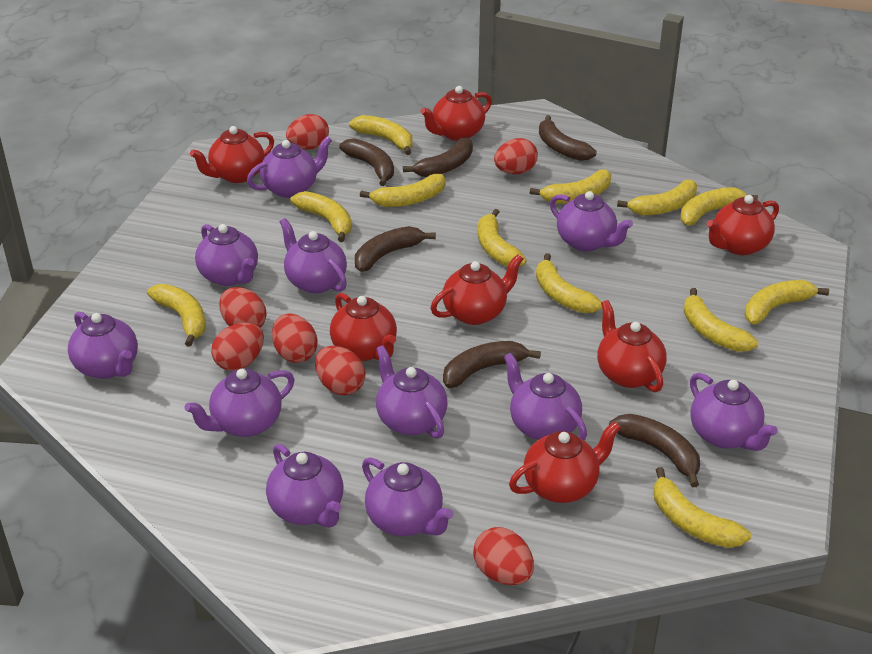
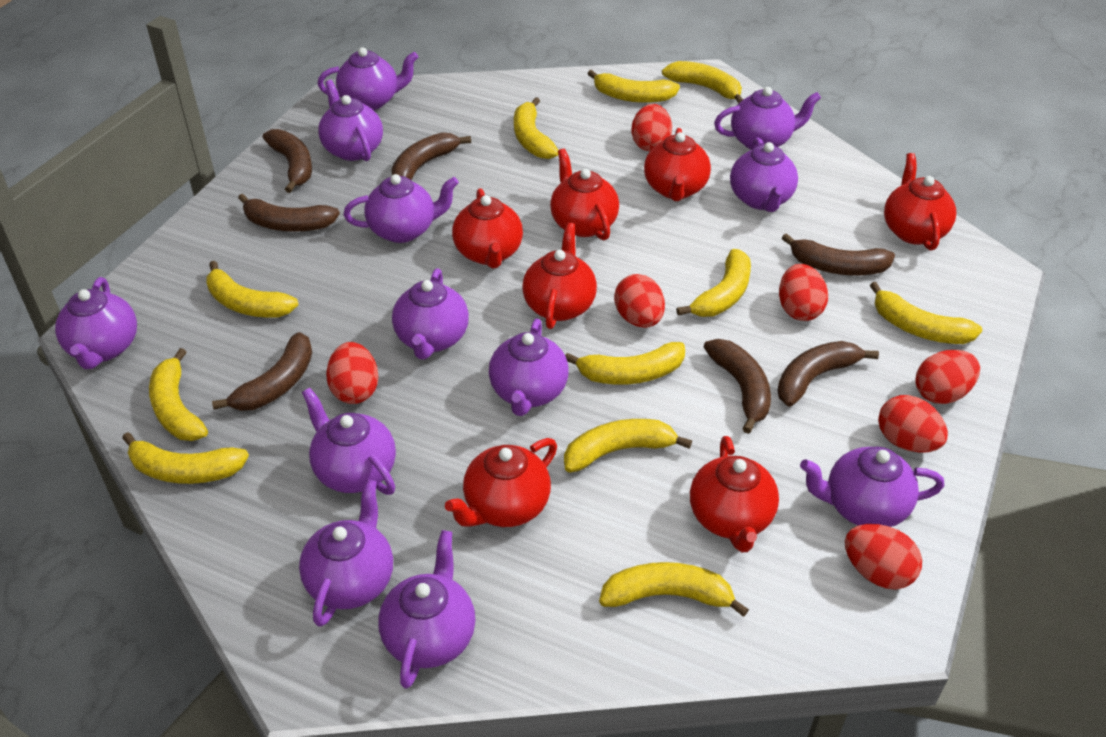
brown banana: [339,138,394,186] [355,226,436,272] [403,137,473,177] [443,341,541,388] [539,115,597,161] [609,414,700,487] = 6 -> [212,332,312,411] [238,194,340,232] [263,129,312,193] [391,132,471,180] [704,339,771,434] [777,341,879,407] [782,233,895,276] = 7
purple teapot: [68,311,138,379] [185,369,295,437] [195,224,258,286] [247,136,332,198] [266,444,343,528] [280,218,347,293] [362,457,454,536] [376,345,447,439] [504,353,587,441] [550,191,633,252] [690,373,778,451] = 11 -> [55,277,137,369] [299,479,393,627] [302,388,396,495] [318,47,418,110] [318,80,383,161] [344,174,459,243] [378,530,475,689] [392,268,469,359] [489,319,569,416] [714,87,821,150] [730,137,798,212] [800,447,944,527] = 12
yellow banana: [147,284,206,347] [290,191,352,242] [349,115,413,155] [360,174,446,207] [478,209,527,267] [530,170,611,204] [536,253,602,313] [617,180,697,216] [654,467,751,548] [680,187,758,225] [683,288,759,352] [745,280,829,325] = 12 -> [122,432,249,484] [149,348,208,441] [206,261,299,318] [514,97,558,159] [564,419,692,473] [565,342,685,385] [587,70,680,103] [599,562,749,617] [662,61,743,104] [676,249,751,317] [870,282,982,344] = 11

